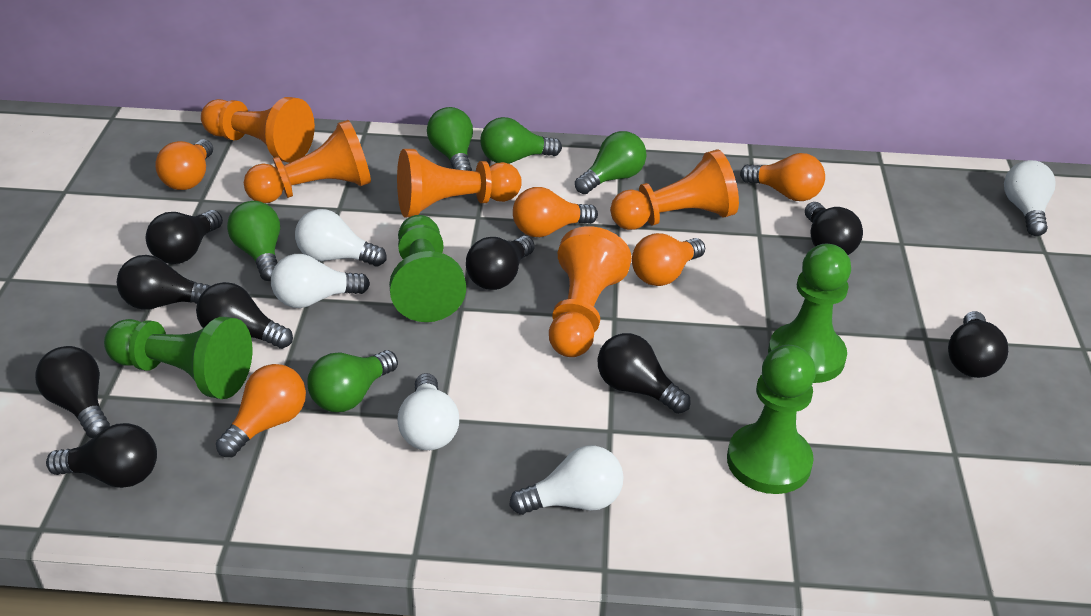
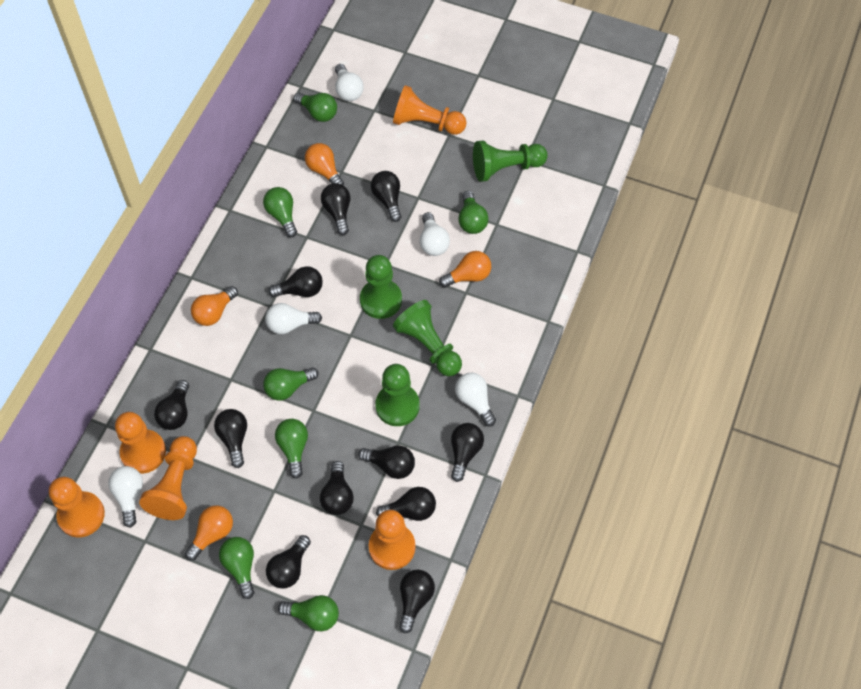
black light bulb: [35,346,110,438] [46,423,157,488] [117,255,210,310] [146,210,223,264] [196,282,293,349] [466,236,535,290] [598,333,691,414] [805,202,863,255] [948,311,1008,378] = 9 -> [154,380,189,430] [214,409,247,468] [266,535,311,588] [268,266,323,297] [320,461,354,515] [321,183,350,235] [358,446,415,479] [371,171,402,222] [376,487,436,521] [399,570,435,633] [451,423,484,482] = 11
green light bulb: [227,201,280,281] [307,350,398,412] [427,107,473,171] [480,117,562,164] [575,131,646,194] = 5 -> [219,537,255,599] [263,187,297,237] [263,368,319,400] [275,419,308,479] [278,595,339,631] [294,93,337,122] [458,191,489,234] = 7
orange light bulb: [155,139,213,190] [216,364,306,457] [513,187,598,237] [632,233,705,286] [740,153,825,201] = 5 -> [185,505,233,561] [191,286,238,326] [305,143,344,186] [439,251,491,288] = 4

